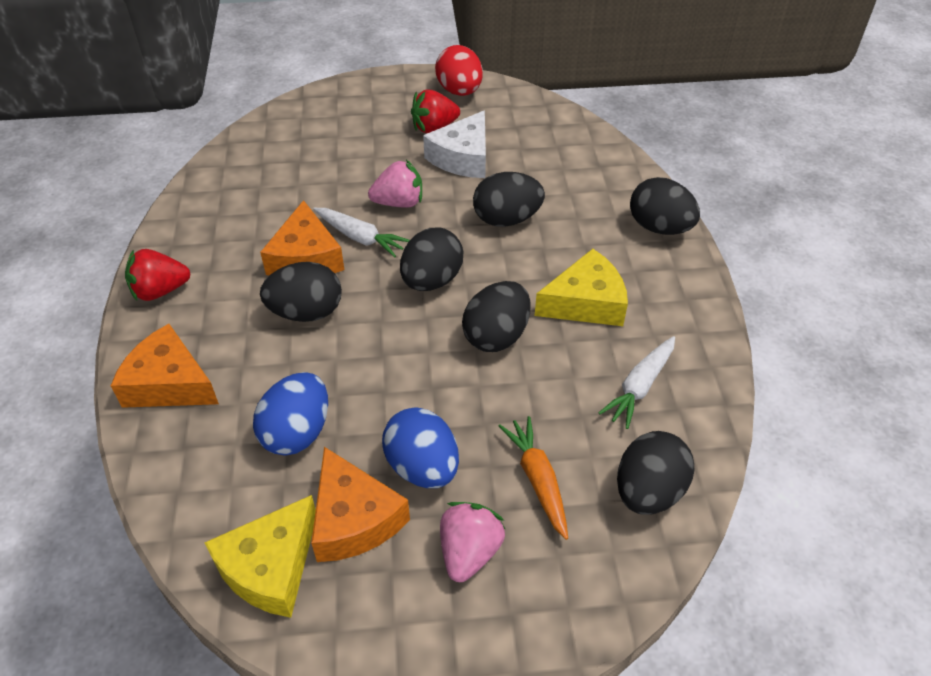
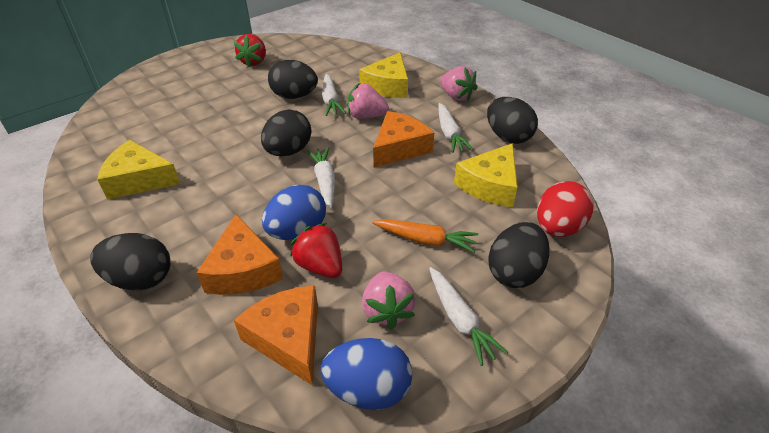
black egg: [260,262,342,322] [400,227,464,291] [462,281,531,352] [473,172,545,227] [617,431,694,514] [630,177,700,235] = 6 -> [90,233,171,291] [261,109,311,156] [268,60,318,99] [487,97,538,144] [488,222,550,288] = 5
pink strawberry: [368,160,422,208] [440,502,505,582] = 2 -> [348,83,389,119] [362,272,416,329] [440,66,477,101] = 3
white carrot: [313,208,410,257] [598,336,675,429] = 2 -> [307,147,335,209] [322,74,346,116] [429,267,508,366] [438,103,473,153] = 4
white cheese: [423,110,486,178] = 1 -> none = 0
yellow cheese: [204,495,316,618] [535,249,628,326] = 2 -> [97,140,181,200] [359,52,408,98] [454,143,518,207] = 3

